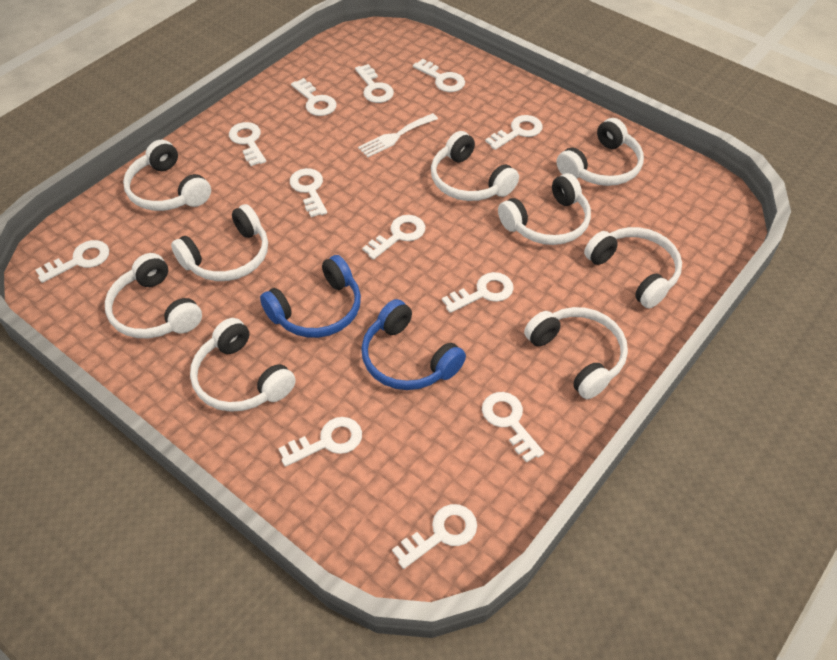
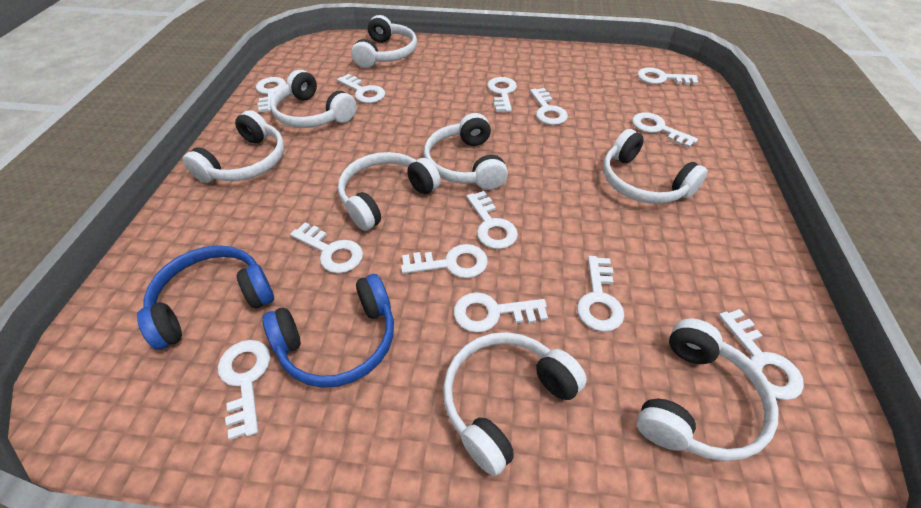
white fork: [358,113,438,157] = 1 -> none = 0
white headphones: [105,253,202,338] [123,140,211,211] [171,204,268,281] [190,318,296,412] [431,131,519,201] [498,173,591,245] [524,307,628,399] [557,118,644,186] [584,227,682,308] = 9 -> [183,110,284,183] [270,70,357,128] [338,152,441,231] [351,15,417,68] [424,113,508,190] [443,332,587,476] [603,129,708,204] [637,318,779,461] = 8
white key: [36,240,109,283] [229,122,266,166] [278,417,362,467] [290,168,327,217] [291,78,337,116] [355,64,394,103] [362,215,425,260] [392,504,477,569] [413,59,465,92] [442,272,514,313] [482,392,544,463] [485,115,543,150] = 12 -> [218,340,270,440] [256,77,286,112] [290,222,363,273] [337,74,385,103] [401,244,488,278] [454,292,548,333] [467,191,518,249] [487,77,517,112] [530,88,568,125] [577,256,625,332] [632,112,698,148] [637,67,698,85] [718,309,804,400] = 13

